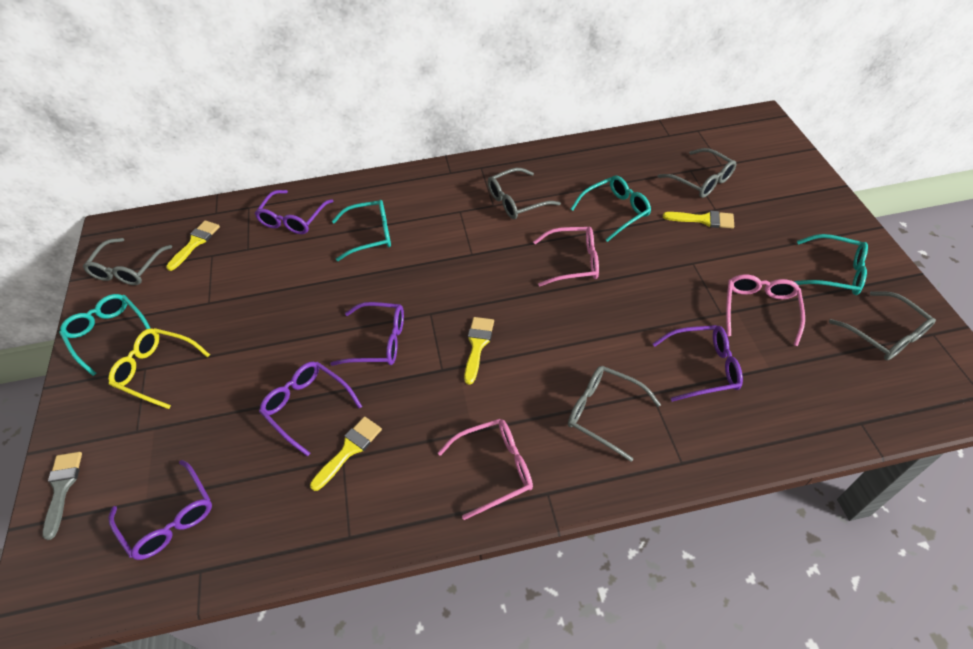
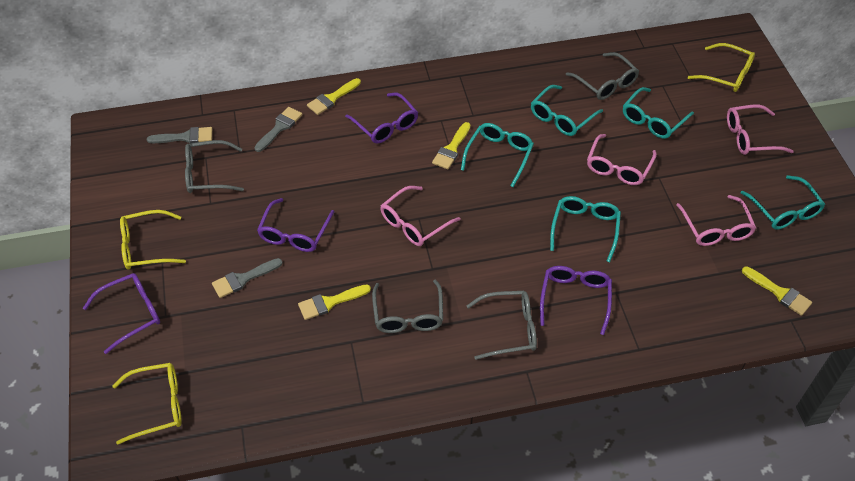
grey brush: [42,452,82,540] = 1 -> [147,127,212,143] [212,258,283,298] [254,107,302,152] = 3
grey glasses: [83,238,172,285] [488,168,561,219] [568,366,661,462] [658,148,736,198] [829,291,936,360] = 5 -> [185,140,244,193] [372,280,443,333] [466,291,537,360] [566,52,639,100] = 4
pink glasses: [438,419,533,520] [533,227,599,287] [726,274,805,346] = 3 -> [381,186,461,246] [587,134,657,185] [676,195,756,246] [727,105,794,155] = 4
purple glasses: [108,460,212,560] [255,190,333,234] [259,361,362,457] [330,302,404,366] [653,325,743,402] = 5 -> [83,273,160,354] [257,198,334,252] [345,93,418,143] [540,266,612,335] = 4
turquoise glasses: [59,294,150,376] [332,200,391,261] [571,175,651,242] [793,234,868,295] = 4 -> [461,123,534,187] [531,85,603,136] [550,196,621,262] [623,87,694,139] [740,175,825,230] = 5
yellow glasses: [108,328,210,409] = 1 -> [112,363,182,444] [120,210,186,270] [688,43,755,92] = 3

